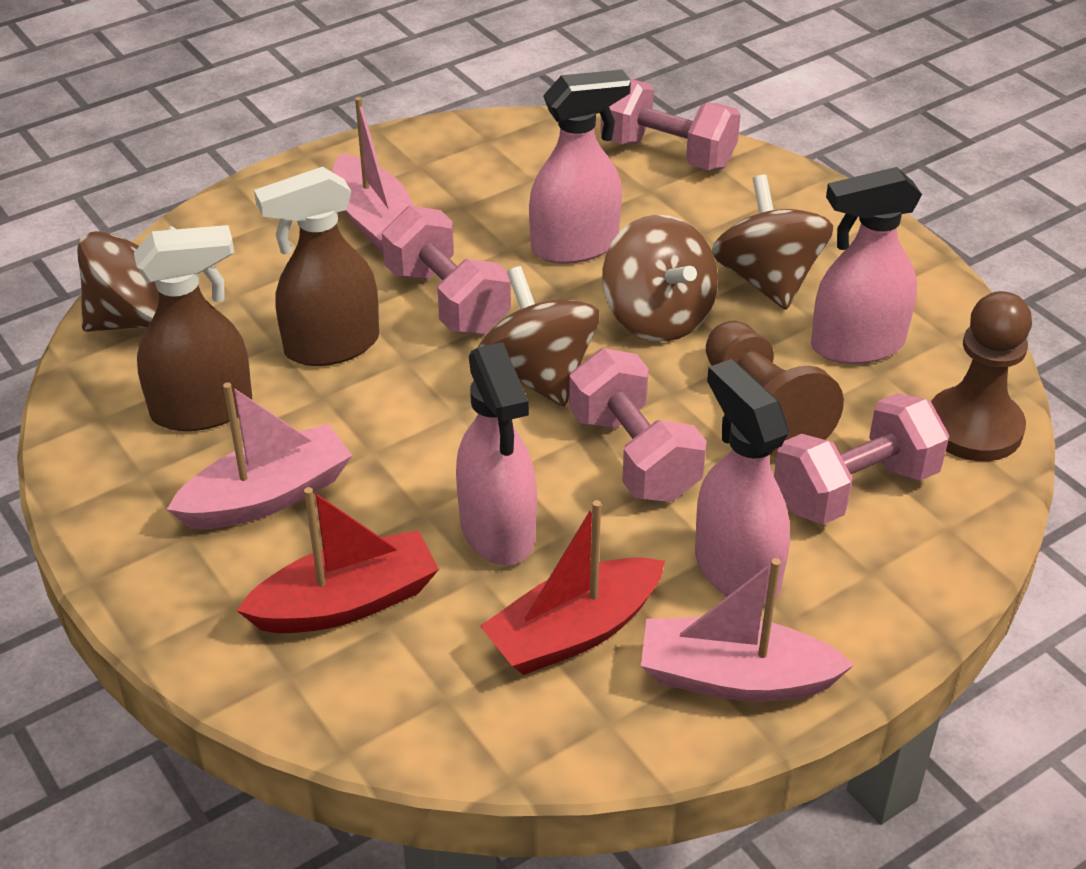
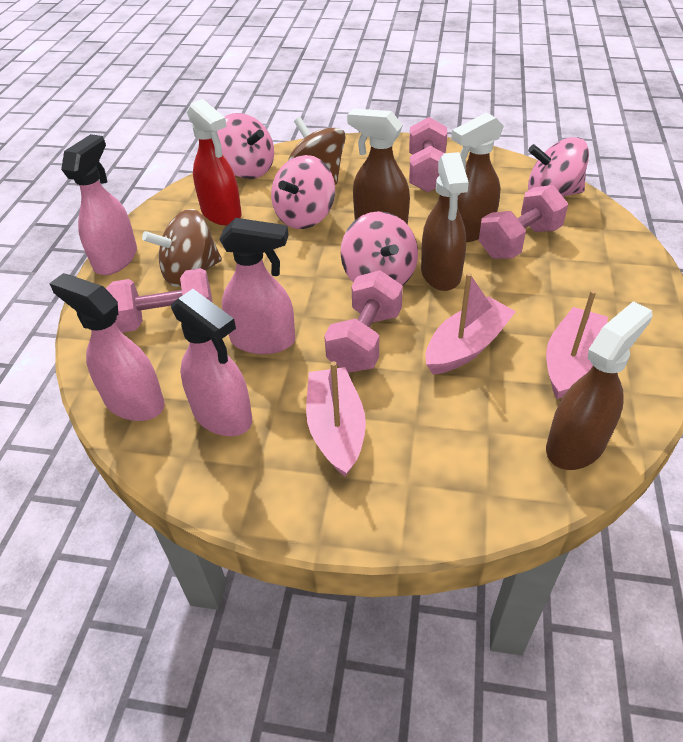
brown pawn: [706,321,844,457] [931,291,1032,461] = 2 -> none = 0
brown spinning top: [77,226,176,332] [477,266,600,407] [602,215,718,342] [712,175,833,310] = 4 -> [142,209,222,287] [287,117,346,185] = 2
brown spray bottle: [134,225,252,431] [254,167,379,366] = 2 -> [347,108,410,225] [421,152,469,291] [451,112,504,242] [546,301,653,470] = 4
pink spinning top: none = 0 -> [217,113,274,179] [271,155,335,229] [340,211,418,286] [528,137,589,196] = 4
red boat: [237,487,439,633] [480,500,665,675] = 2 -> none = 0
red spray bottle: none = 0 -> [187,99,242,225] = 1

